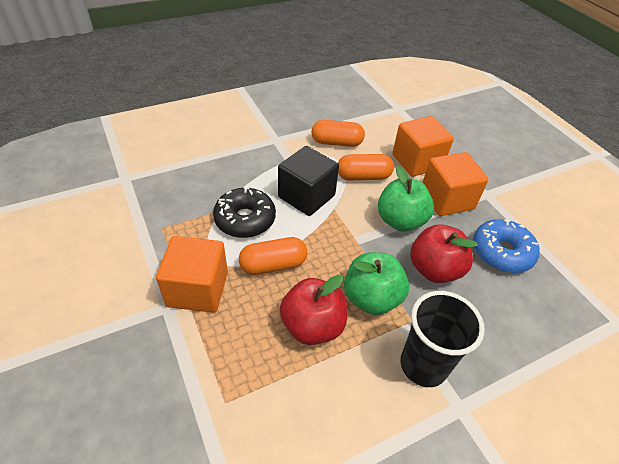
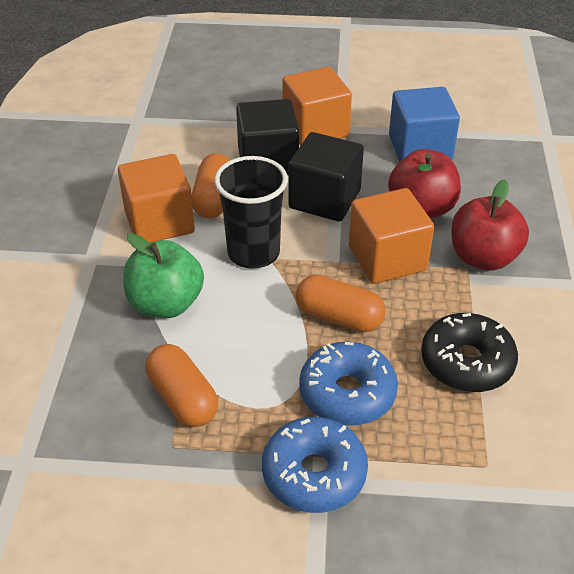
black cube: [278,146,339,216] = 1 -> [236,99,299,175] [288,132,364,222] = 2
blue cube: none = 0 -> [389,87,460,162] = 1
blue donut: [473,219,540,273] = 1 -> [262,417,368,513] [299,342,398,426] = 2
green apple: [344,252,409,315] [378,166,434,232] = 2 -> [123,233,204,318] = 1

